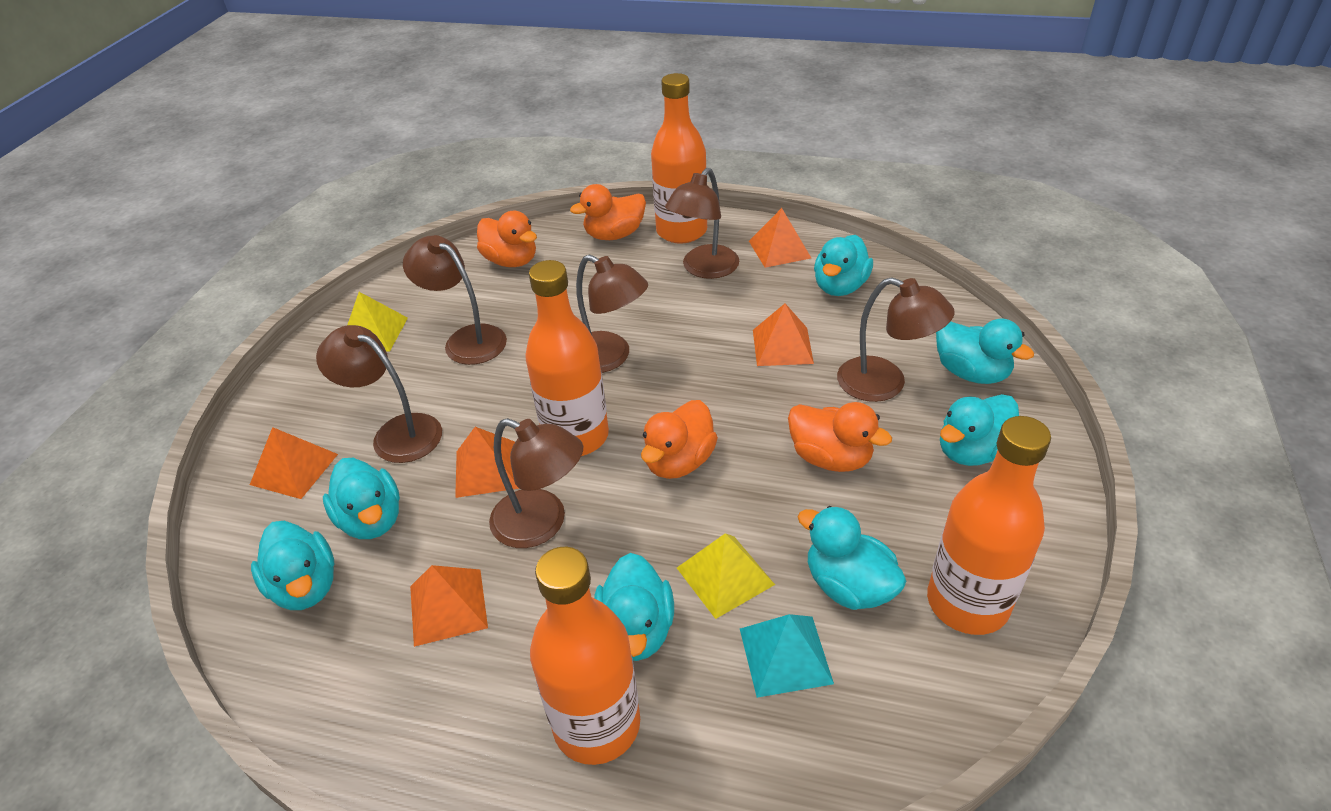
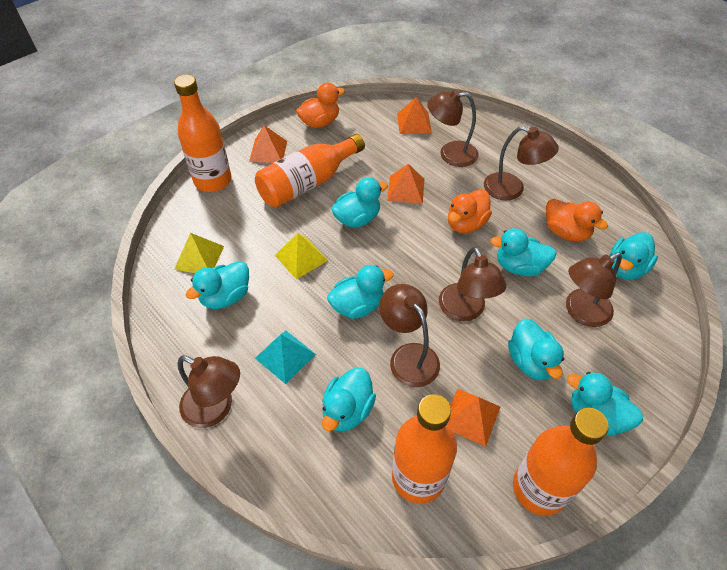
orange duck: [477,211,537,267] [570,184,646,240] [641,400,718,479] [788,402,892,472] = 4 -> [296,83,345,128] [448,189,492,233] [546,199,608,242] = 3
orange pyramid: [250,427,338,499] [410,565,488,647] [455,427,519,498] [749,208,811,268] [753,304,814,366] = 5 -> [249,125,287,163] [387,164,424,204] [397,97,432,134] [448,389,500,447] = 4
turquoise duck: [251,521,335,610] [323,458,400,539] [594,553,674,661] [798,506,907,610] [814,235,873,296] [936,318,1034,384] [940,394,1019,466] = 7 -> [186,261,249,309] [322,367,376,432] [327,265,393,319] [331,178,388,227] [490,228,557,276] [508,319,564,380] [567,372,643,436] [610,232,658,280] = 8

